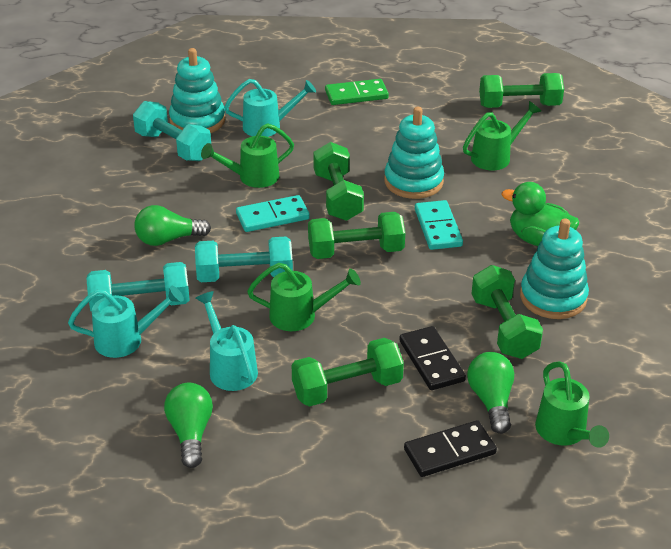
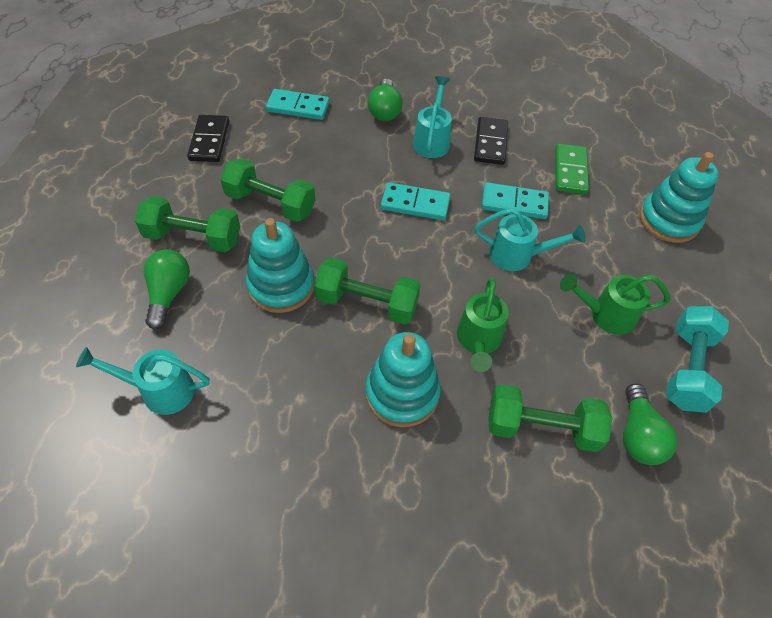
green duck: [502,182,579,246] = 1 -> none = 0
green dumbbell: [292,338,404,407] [308,212,405,259] [314,142,364,221] [471,265,543,359] [479,73,564,108] = 5 -> [135,196,240,252] [220,158,315,222] [314,257,421,325] [488,384,612,452] = 4
green watering can: [201,123,294,188] [247,263,361,331] [463,101,541,170] [535,361,609,448] = 4 -> [457,278,509,372] [560,274,670,335] = 2
turquoise domino: [236,195,310,232] [415,200,463,250] = 2 -> [266,89,330,120] [381,182,451,220] [481,182,549,219] = 3
turquoise dumbbell: [86,262,190,312] [133,101,211,161] [195,237,293,282] = 3 -> [666,306,729,413] = 1

